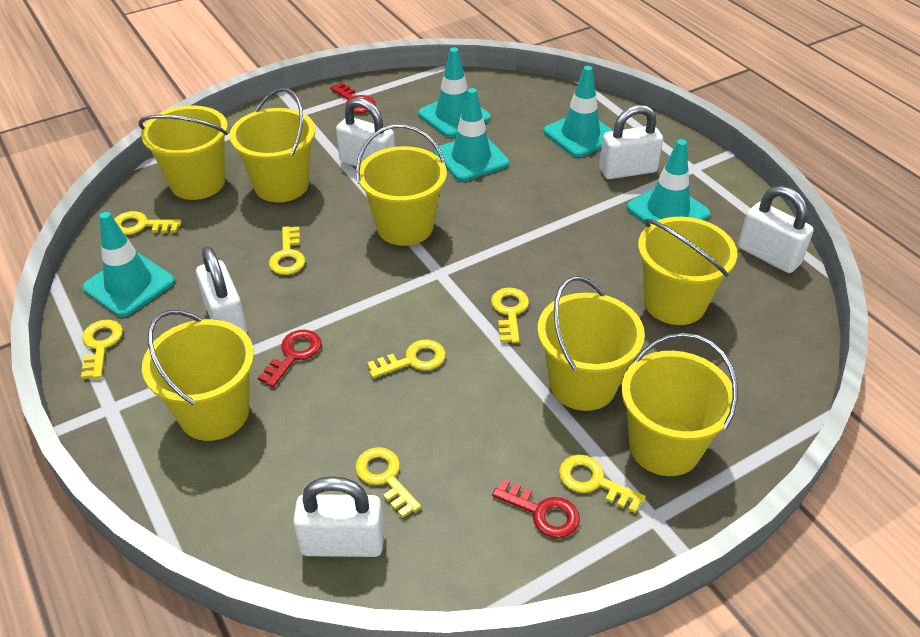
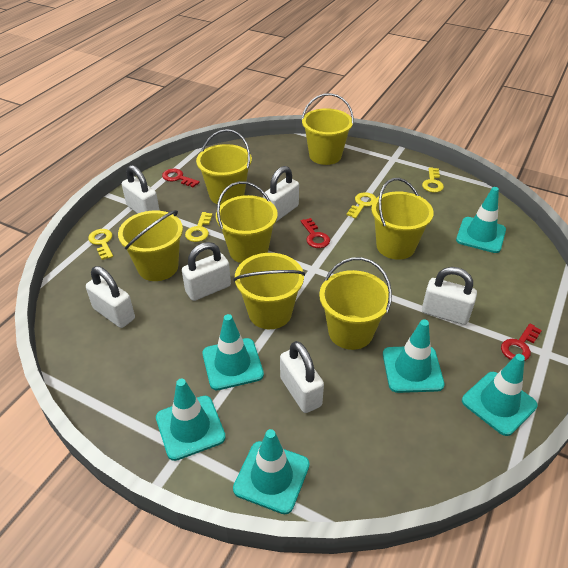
turquoise traffic cone: [83,212,175,317] [418,48,491,137] [434,88,509,181] [543,66,613,157] [626,139,710,224] = 5 -> [156,379,226,461] [202,314,264,390] [233,429,310,514] [383,319,445,393] [456,187,506,253] [462,354,538,436] = 6
white padlock: [196,247,247,334] [293,476,384,557] [336,98,395,167] [599,105,663,179] [738,186,814,273] = 5 -> [86,266,135,328] [122,165,160,214] [182,242,231,301] [263,166,299,222] [280,341,324,413] [422,267,477,325] = 6
yellow key: [81,320,123,379] [114,211,182,235] [269,226,305,275] [355,447,421,518] [367,339,446,378] [491,287,529,343] [559,455,646,513] = 7 -> [88,229,113,260] [185,212,213,242] [347,192,376,219] [422,167,444,193] = 4

